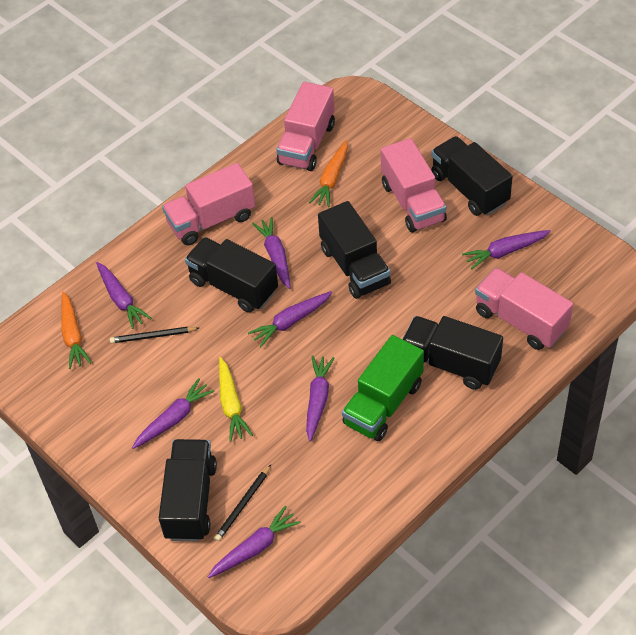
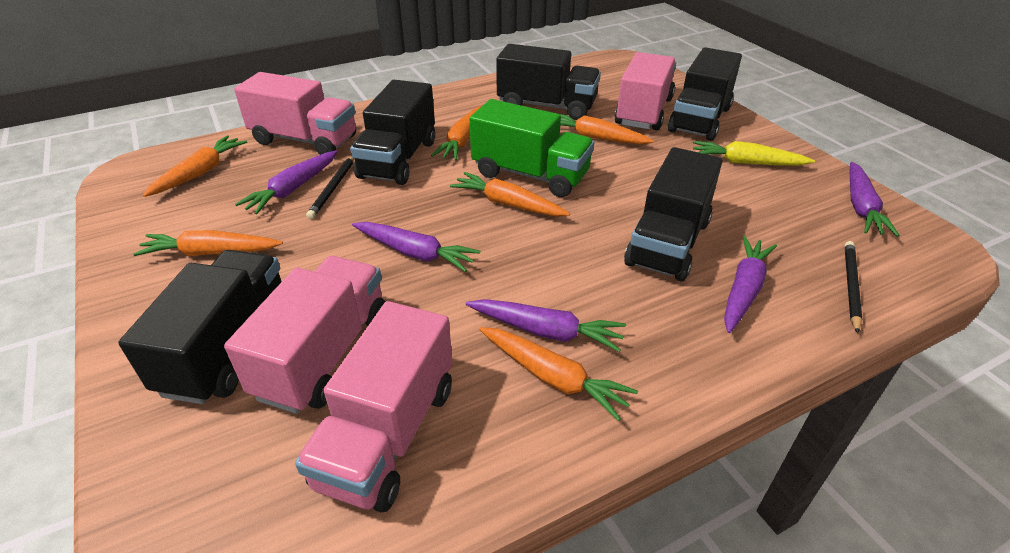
orange carrot: [61,291,92,369] [309,140,348,207] = 2 -> [133,230,283,256] [143,135,247,197] [431,106,482,161] [450,172,570,217] [479,327,638,421] [560,114,654,144] = 6
purple carrot: [96,262,152,329] [132,378,215,449] [208,506,301,578] [248,291,332,347] [252,217,290,289] [306,355,334,441] [462,230,551,269] = 7 -> [235,151,337,214] [352,222,481,272] [466,299,626,352] [724,236,777,333] [850,162,899,237] = 5

